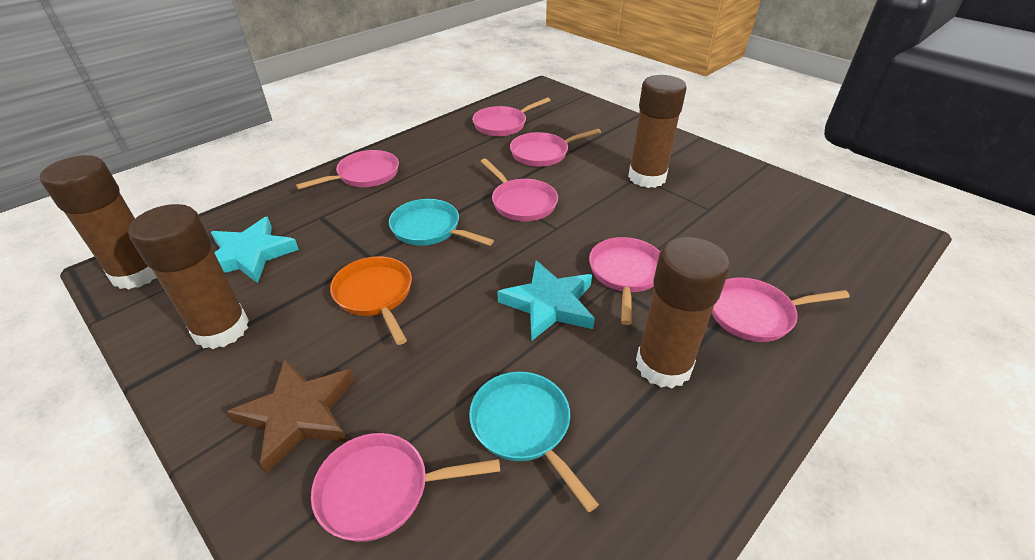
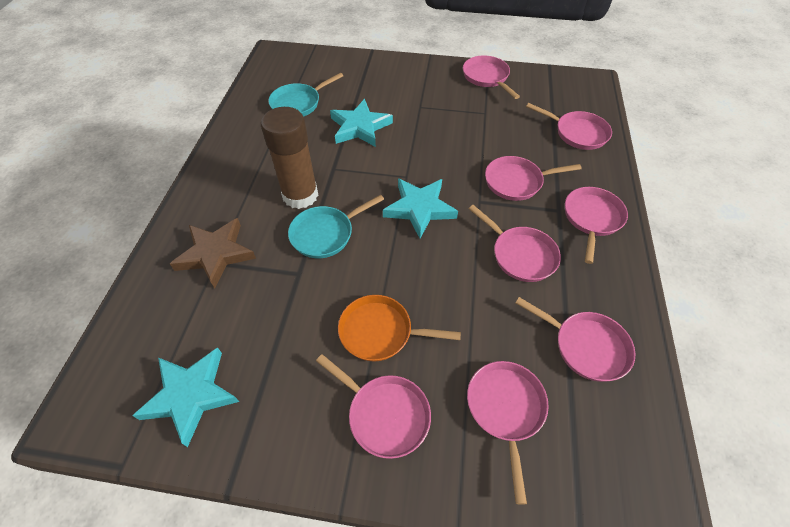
brown glue stick: [40,155,157,289] [128,204,249,349] [628,75,687,188] [636,237,730,388] = 4 -> [261,107,318,209] = 1
pink pan: [296,150,399,189] [311,433,500,542] [472,97,551,136] [480,159,558,221] [510,129,601,167] [589,237,660,325] [712,277,850,342] = 7 -> [316,354,431,459] [463,55,520,99] [467,361,549,505] [469,205,561,282] [485,156,582,201] [516,297,635,382] [526,103,612,150] [565,187,628,264] = 8
turquoise star: [211,217,299,283] [497,261,595,341] = 2 -> [132,347,239,447] [330,99,393,147] [383,178,458,239] = 3

